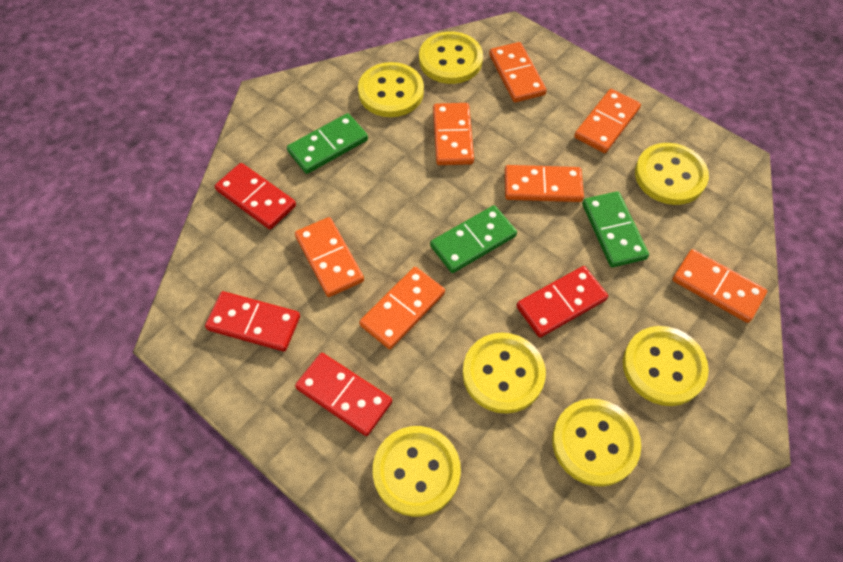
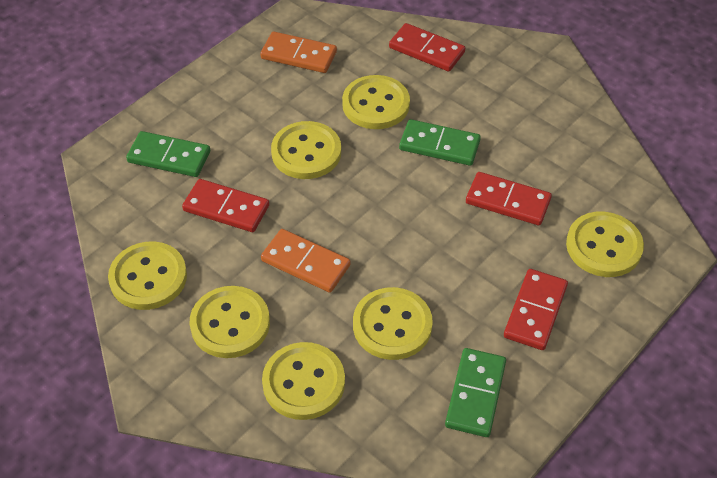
orange domino: [295,217,364,297] [359,267,445,349] [433,103,474,165] [489,42,547,103] [505,165,584,202] [574,89,641,153] [672,249,767,323] = 7 -> [260,32,337,73] [261,229,350,293] = 2

